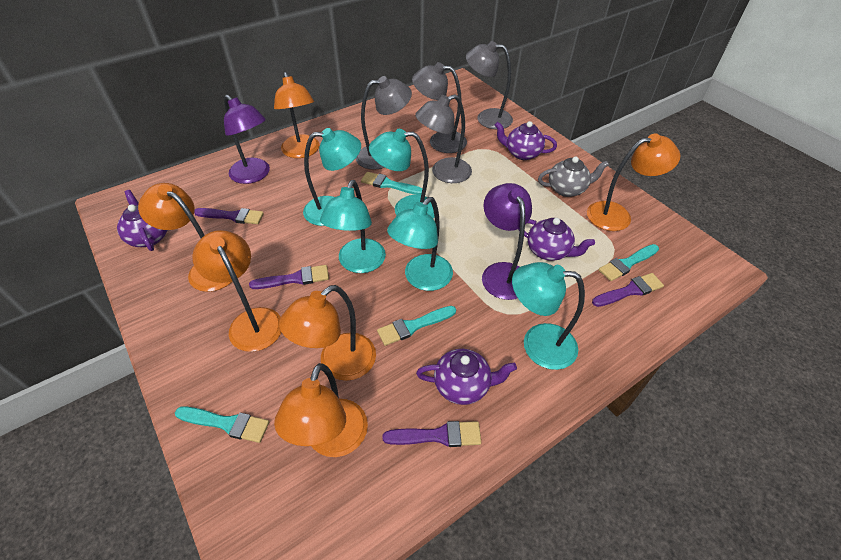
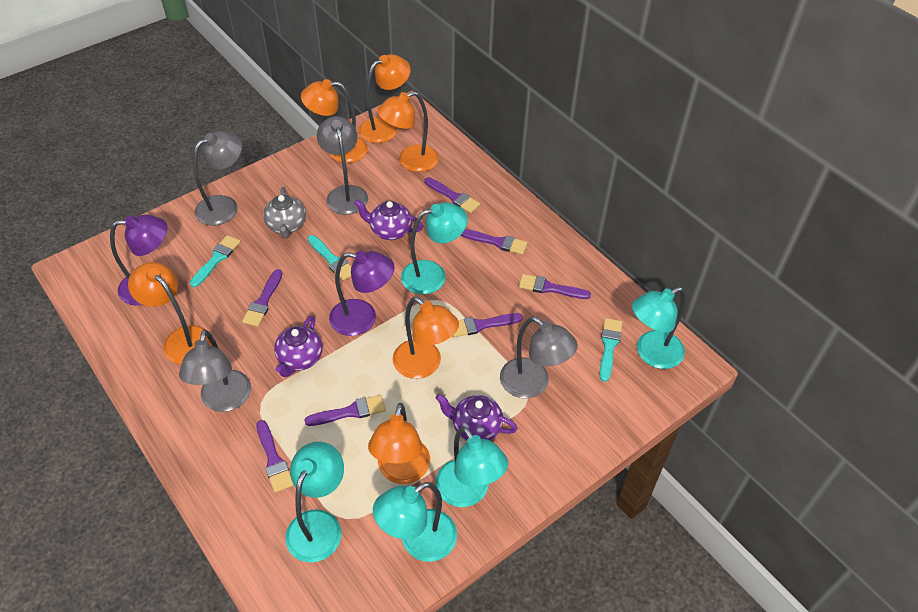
purple brush: [194,208,264,224] [249,265,329,289] [383,421,481,447] [592,273,664,307] = 4 -> [242,269,282,327] [257,420,294,493] [304,395,386,426] [425,177,480,213] [453,313,523,337] [461,229,528,255] [519,274,591,299] = 7
purple teapot: [117,190,167,251] [416,349,517,405] [495,121,557,160] [518,218,595,261] = 4 -> [274,316,323,377] [354,200,423,240] [436,394,518,441] = 3
turquoise brush: [175,406,269,443] [361,172,423,195] [377,306,456,346] [599,244,659,281] = 4 -> [190,235,240,288] [307,235,351,281] [599,318,622,382] = 3

